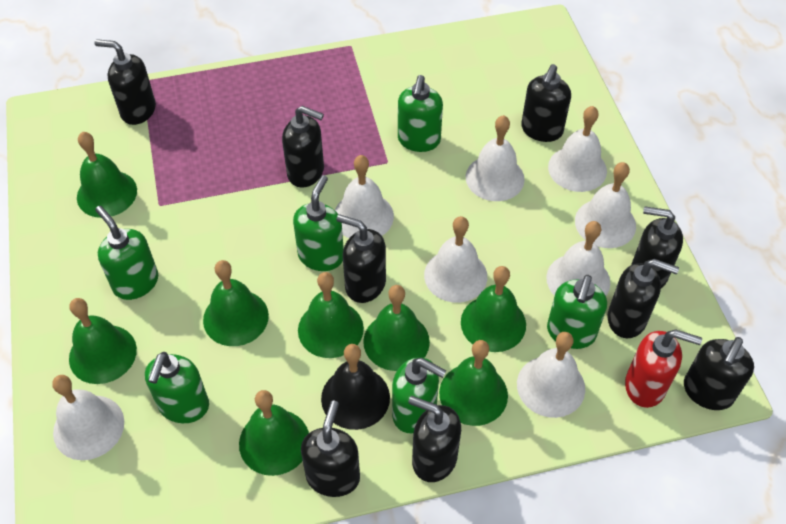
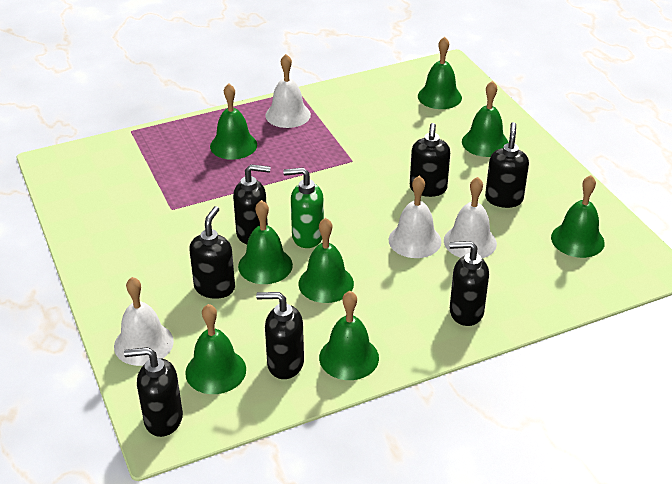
black bell: [321,344,390,430] = 1 -> none = 0
black soap dispenser: [94,39,156,125] [282,106,324,188] [301,400,360,497] [336,214,386,303] [408,396,461,482] [521,64,571,142] [607,259,679,338] [631,206,683,288] [684,337,754,410] = 9 -> [124,347,183,437] [189,206,235,299] [233,164,271,244] [256,292,304,379] [410,123,450,197] [449,241,489,326] [485,122,529,208] = 7
green soap dispenser: [95,206,158,300] [145,352,209,423] [293,175,344,271] [392,357,447,433] [398,75,443,152] [547,275,607,349] = 6 -> [283,167,324,248] = 1
red soap dispenser: [625,329,702,408] = 1 -> none = 0
white bell: [52,375,124,460] [335,155,394,238] [424,216,487,303] [466,115,525,201] [517,332,585,418] [546,221,610,296] [548,106,607,192] [575,162,636,248] = 8 -> [114,277,174,366] [265,54,311,128] [389,176,441,258] [444,177,497,258] = 4

